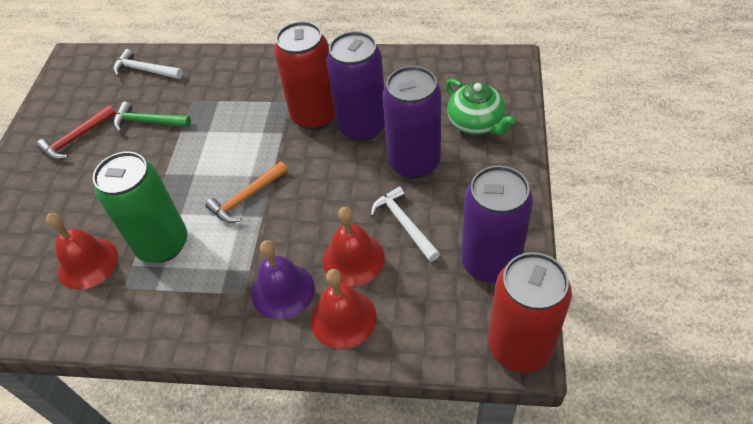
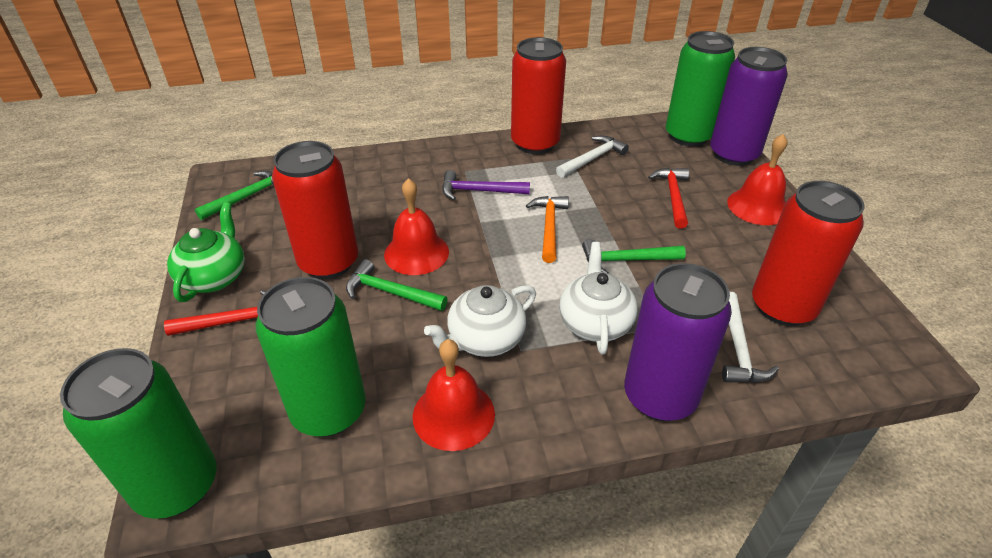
green can: [93,151,187,263] = 1 -> [60,348,216,519] [256,277,366,437] [666,31,735,147] = 3
green hammer: [113,102,191,132] = 1 -> [195,170,274,220] [346,259,448,311] [582,239,686,273] = 3
purple bell: [251,240,315,320] = 1 -> none = 0
purple can: [326,31,385,141] [383,66,441,179] [461,166,533,283] = 3 -> [624,263,732,421] [710,47,788,166] = 2
purple hammer: none = 0 -> [442,170,530,200] = 1
red can: [274,21,336,130] [488,252,572,373] = 2 -> [272,141,358,279] [511,37,566,154] [752,181,865,326] = 3
red hammer: [36,105,116,160] = 1 -> [164,290,266,336] [648,168,689,229] = 2
white teapot: none = 0 -> [424,285,536,357] [559,242,638,354] = 2

